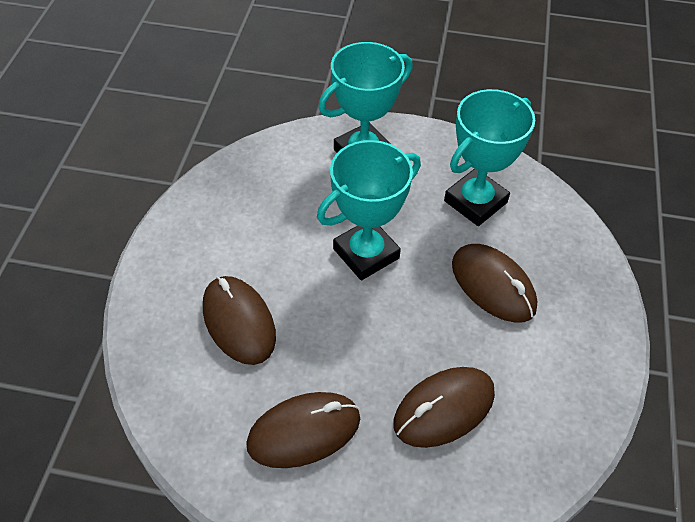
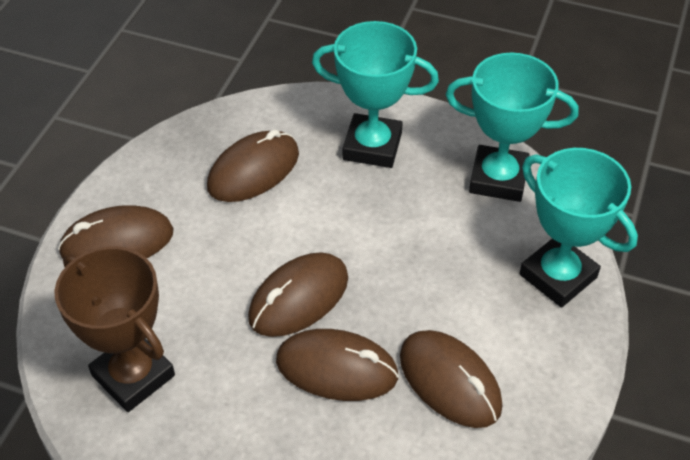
brown mouse: [203,276,276,365] [246,392,360,468] [393,367,495,448] [452,244,537,323] = 4 -> [58,205,173,259] [207,129,299,202] [248,252,348,337] [276,329,399,401] [400,330,502,428] = 5
brown trophy: none = 0 -> [54,246,175,412] = 1

